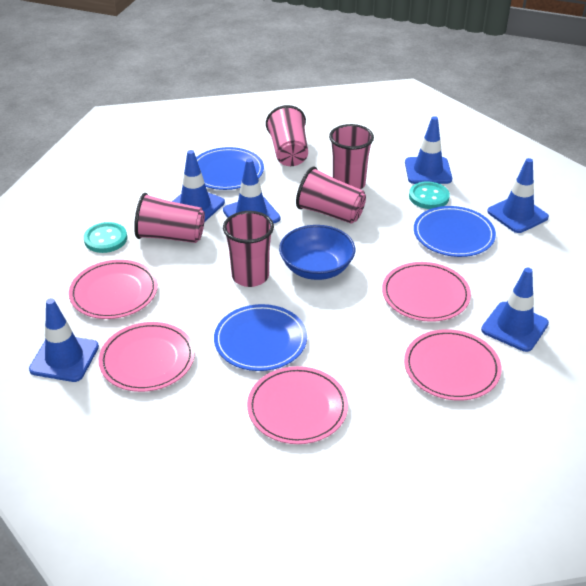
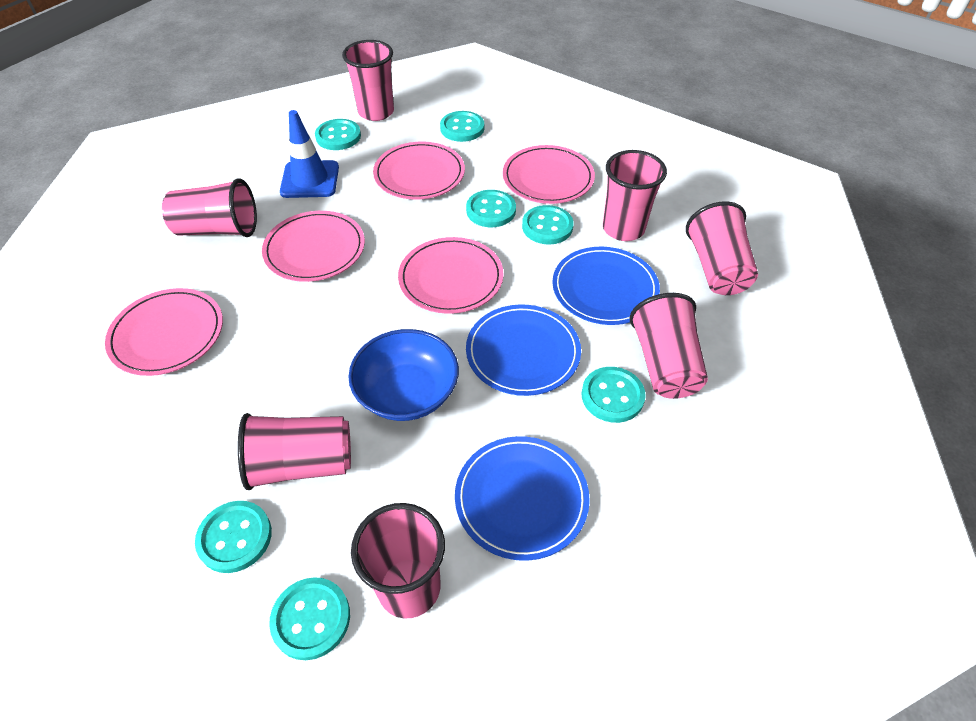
blue traffic cone: [29,298,99,382] [172,150,225,222] [223,158,280,224] [405,116,452,184] [481,268,549,352] [487,158,549,233] = 6 -> [280,110,339,198] = 1
pink cup: [134,193,205,243] [223,211,274,287] [266,105,308,166] [296,167,366,224] [329,124,374,189] = 5 -> [162,178,257,237] [238,413,351,490] [342,40,394,121] [351,503,445,618] [603,150,667,241] [630,293,708,399] [686,201,758,295] = 7
turquoise button: [84,222,127,253] [409,181,450,209] = 2 -> [195,501,272,573] [269,577,350,660] [315,119,361,150] [440,111,484,142] [466,190,516,227] [522,205,574,245] [582,367,646,423] = 7

